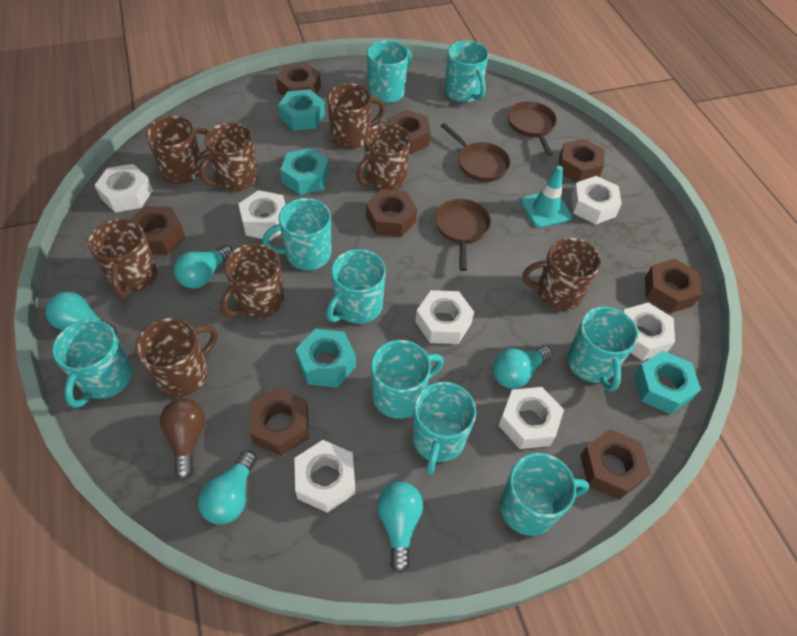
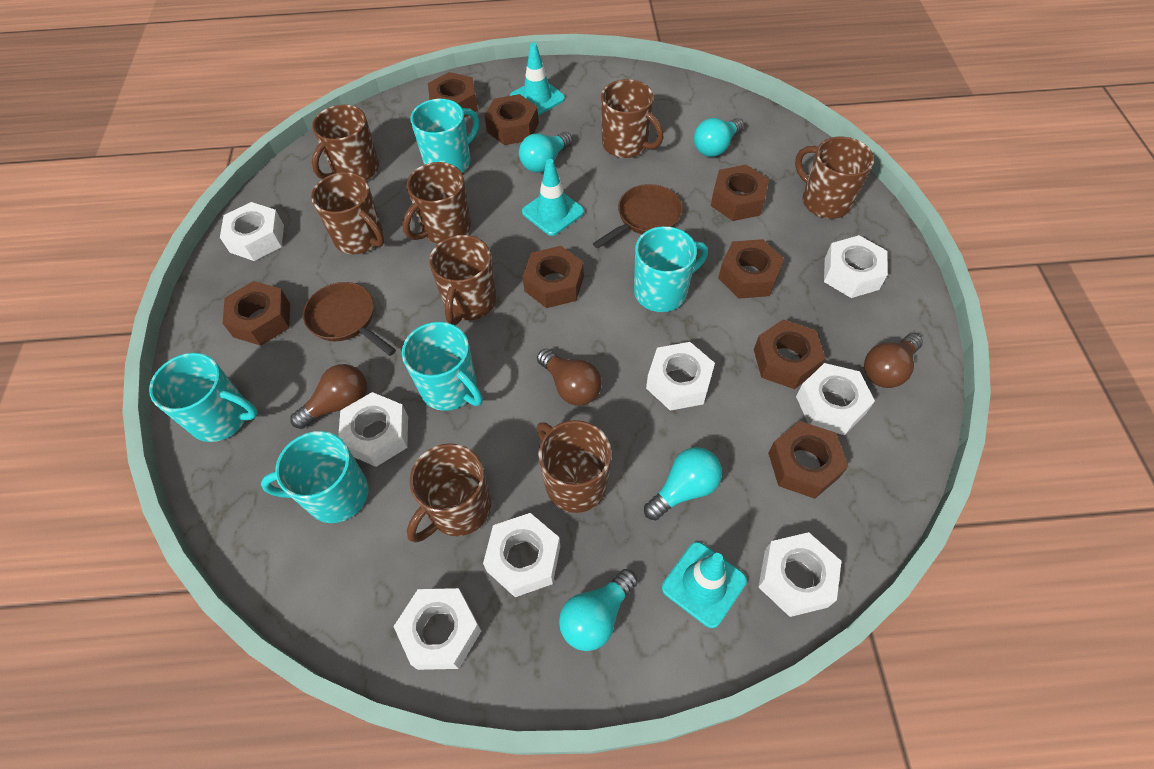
brown light bulb: [160,398,205,480] = 1 -> [290,364,367,429] [537,349,602,406] [864,333,923,388] = 3
brown pan: [435,199,491,271] [441,123,510,182] [508,101,557,156] = 3 -> [303,282,396,356] [593,184,683,248] = 2
turquoise light bulb: [45,292,117,334] [174,245,233,289] [198,450,257,525] [377,482,423,573] [493,346,553,389] = 5 -> [519,132,573,172] [559,569,638,651] [644,447,722,520] [694,118,744,157] = 4
turquoise mug: [52,319,133,408] [263,198,331,270] [326,249,386,324] [367,41,412,103] [371,340,444,419] [412,382,476,474] [445,40,489,103] [500,453,589,536] [567,307,638,392] = 9 -> [149,353,258,442] [261,431,369,523] [402,322,483,411] [410,99,479,172] [634,226,708,312] = 5
turquoise nut: [278,89,325,131] [280,148,329,195] [295,329,356,388] [634,351,701,414] = 4 -> none = 0
turquoise traffic cone: [521,166,572,228] = 1 -> [510,43,565,116] [522,159,584,236] [662,542,747,628] = 3
white nut: [94,164,153,212] [238,190,286,241] [294,440,356,513] [416,290,474,344] [499,387,564,449] [571,176,622,224] [623,302,675,361] = 7 -> [220,202,284,261] [338,392,408,467] [393,588,481,670] [483,513,560,597] [646,342,715,411] [759,532,841,617] [796,363,875,435] [824,235,888,298] = 8

